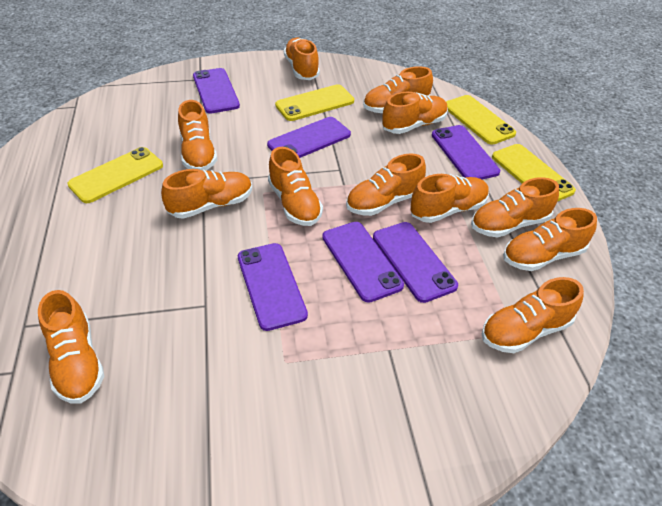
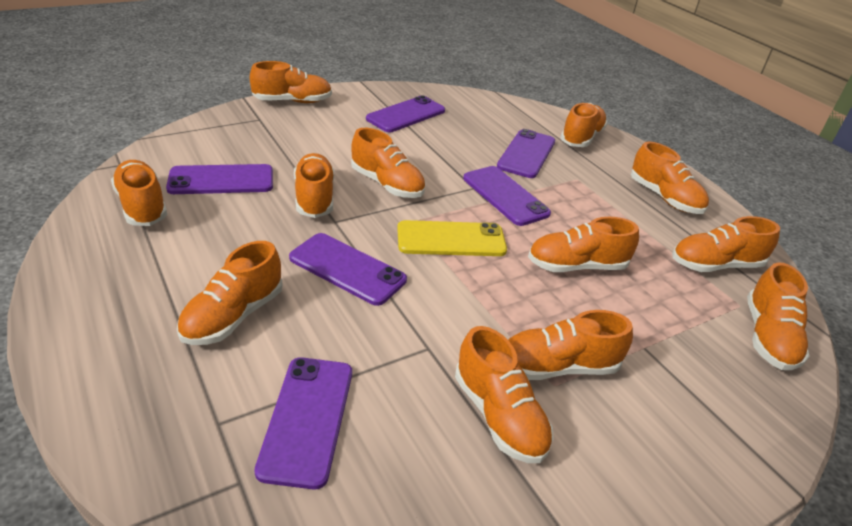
yellow phone: [67,147,163,203] [275,84,354,121] [446,95,516,145] [492,144,576,202] = 4 -> [397,220,507,256] = 1

